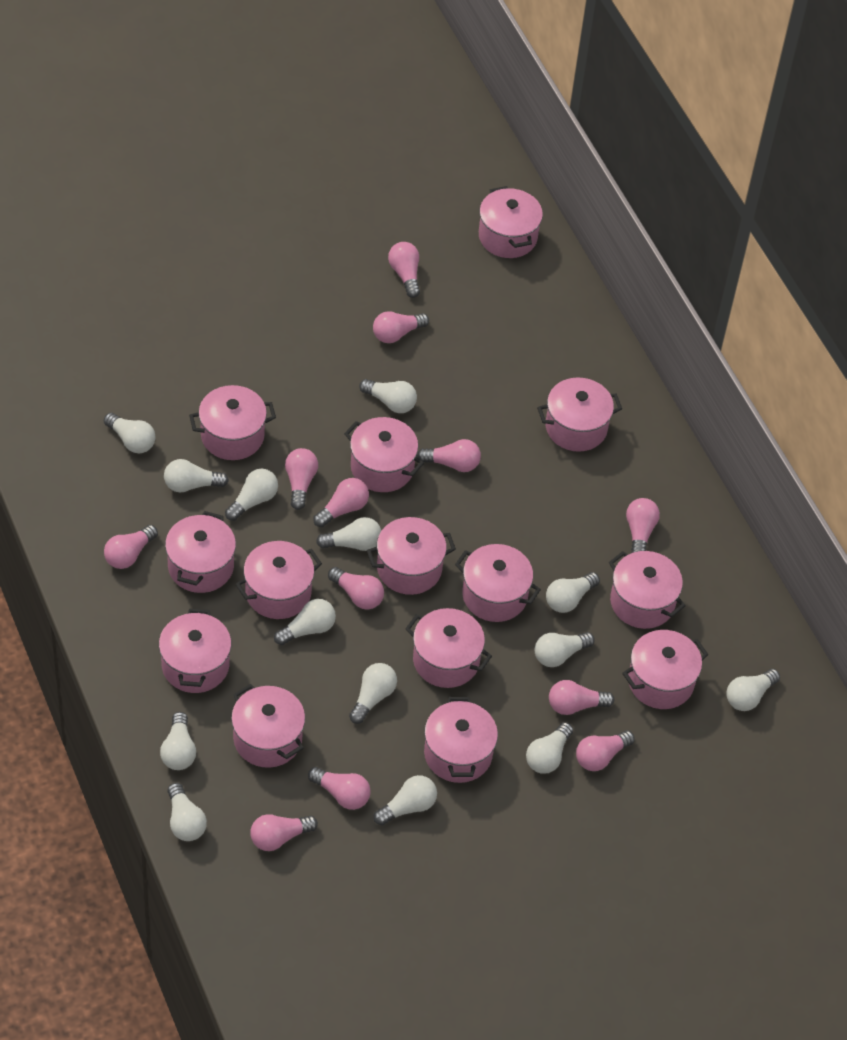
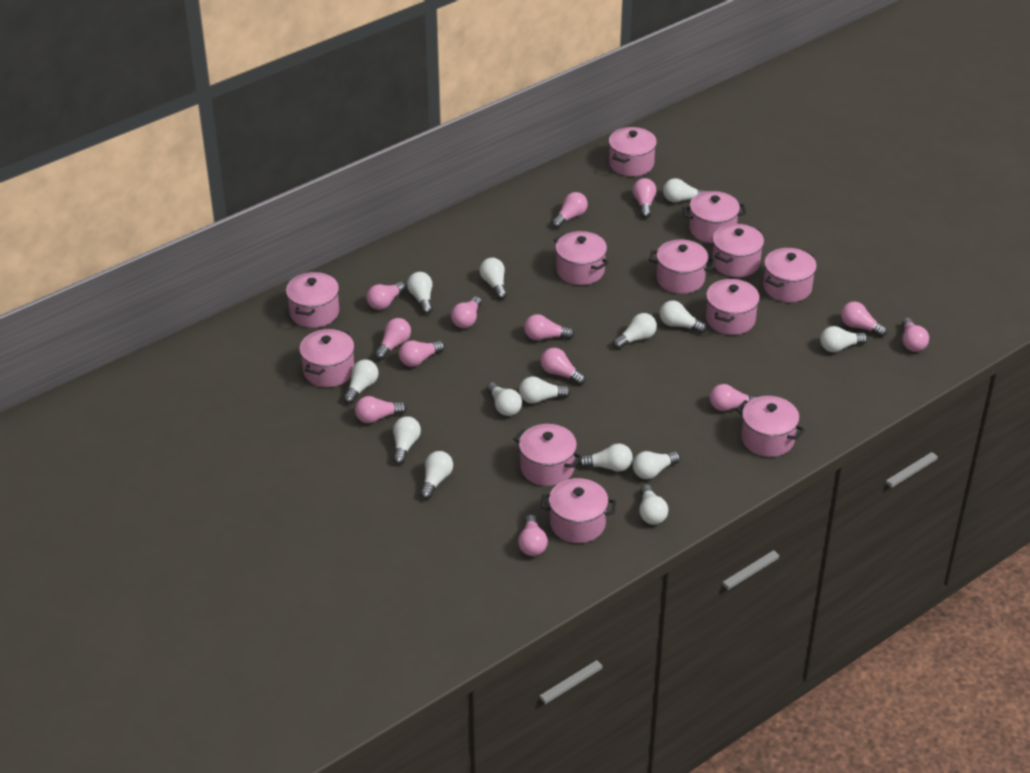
pink light bulb: [104,525,158,569] [250,814,318,851] [285,448,318,510] [308,767,371,810] [313,478,369,527] [328,567,384,610] [373,311,429,343] [388,242,420,298] [417,439,481,472] [549,680,615,715] [576,730,635,771] [626,498,660,553] = 12 -> [355,396,407,423] [367,282,406,310] [375,318,411,360] [399,340,445,367] [451,296,482,328] [518,514,548,556] [524,314,575,340] [541,348,586,385] [551,192,588,228] [633,178,656,218] [710,384,758,411] [841,302,887,337] [902,318,929,352] = 13
pink pot: [159,609,231,693] [165,511,236,593] [189,385,276,460] [231,684,305,768] [235,541,322,619] [344,417,424,492] [367,517,456,595] [405,608,492,688] [424,697,498,783] [455,544,541,622] [479,186,543,258] [537,377,622,452] [609,551,686,629] [622,630,709,709] = 14 -> [286,271,339,328] [299,328,354,387] [513,424,583,486] [541,478,616,543] [554,231,609,285] [609,127,657,176] [649,239,715,294] [682,191,746,243] [706,279,760,335] [712,224,764,277] [736,396,805,457] [763,248,817,302] = 12

